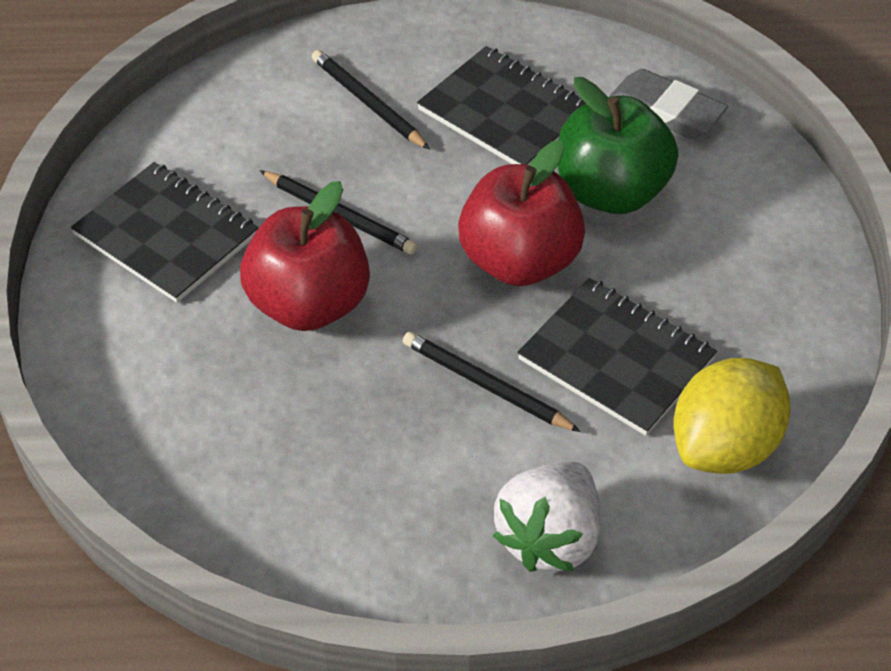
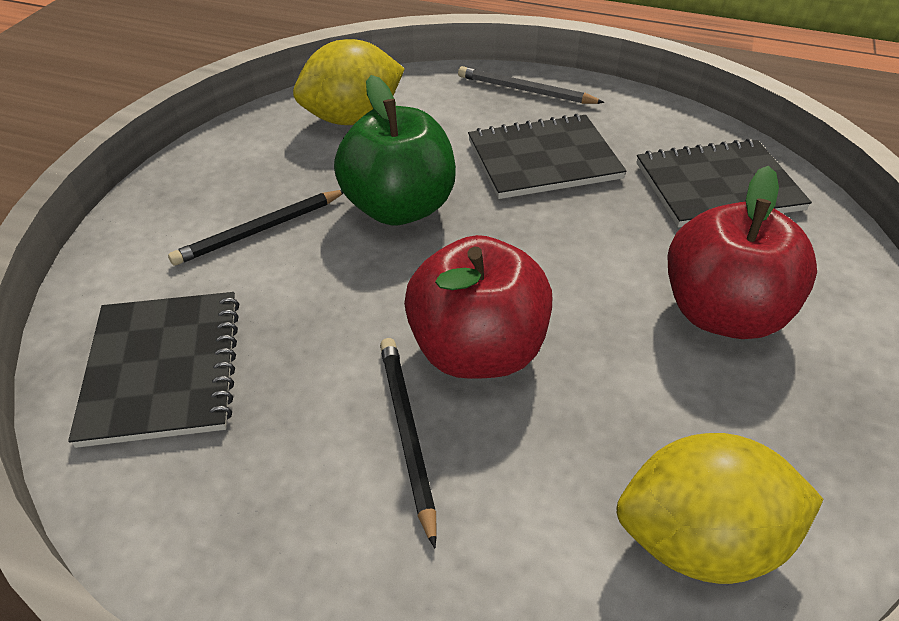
black pencil: [260,170,418,255] [312,50,430,150] [403,332,581,432] = 3 -> [168,190,343,266] [380,338,437,548] = 2
grey eraser: [609,69,728,139] = 1 -> none = 0
grey pencil: none = 0 -> [458,66,605,104] = 1
white strawberry: [493,462,600,572] = 1 -> none = 0
yellow lemon: [674,358,791,474] = 1 -> [293,39,405,125] [617,433,824,584] = 2

